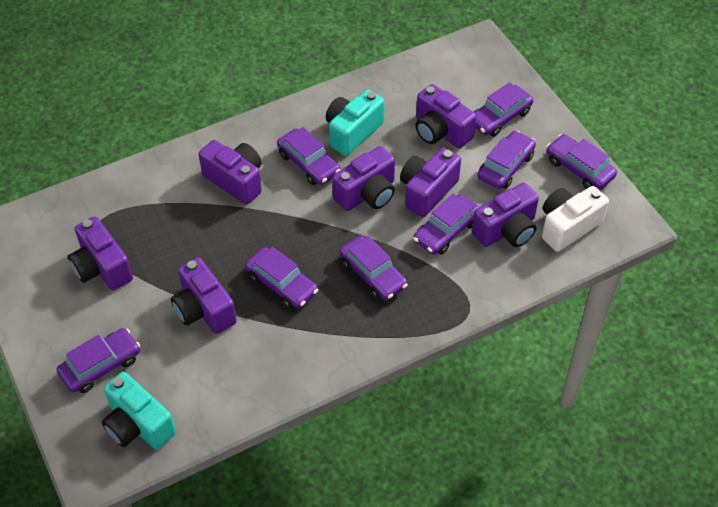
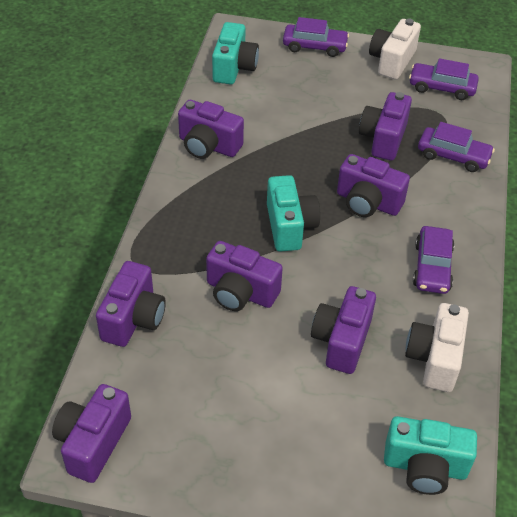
purple car: [57,328,140,393] [245,247,318,309] [277,127,340,185] [340,236,408,301] [413,194,479,255] [474,82,533,137] [477,130,536,189] [546,134,617,190] = 8 -> [283,17,349,57] [409,58,479,100] [413,226,455,294] [418,122,495,172] = 4
turquoise camera: [102,372,176,450] [326,90,384,156] = 2 -> [212,22,259,85] [267,175,320,252] [384,416,477,495] = 3
white camera: [542,186,609,252] = 1 -> [369,19,421,80] [405,303,469,392] = 2

